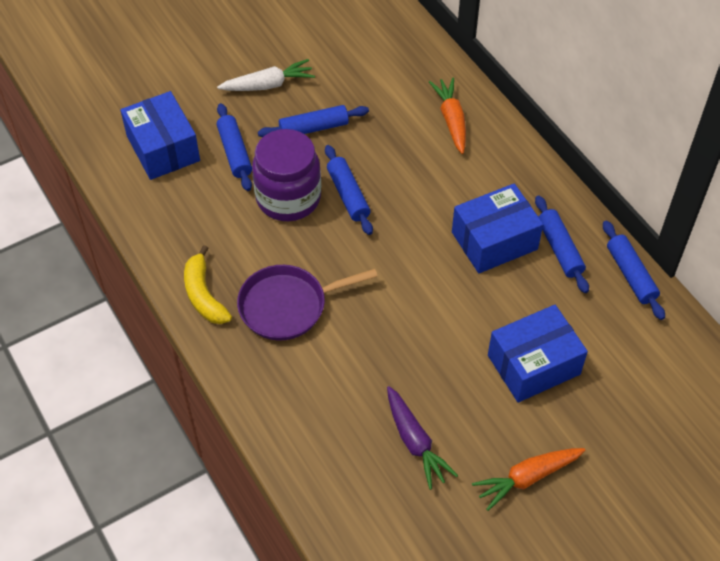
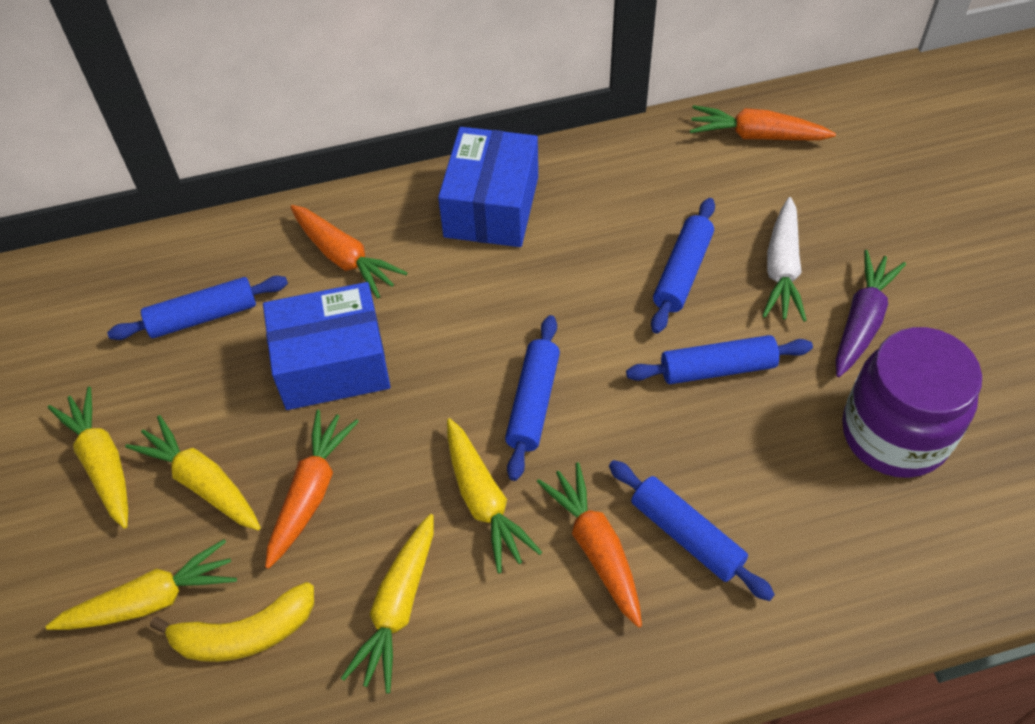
blue box: [120,91,200,180] [452,183,543,273] [488,305,588,402] = 3 -> [263,282,390,410] [438,127,538,247] = 2
orange carrot: [429,78,466,154] [472,448,586,511] = 2 -> [265,410,359,569] [290,205,407,298] [537,462,642,628] [690,105,836,141] = 4
purple pan: [237,265,378,341] = 1 -> none = 0
yellow carrot: none = 0 -> [46,539,237,630] [48,386,128,529] [125,415,261,531] [341,514,434,693] [447,418,542,574] = 5

